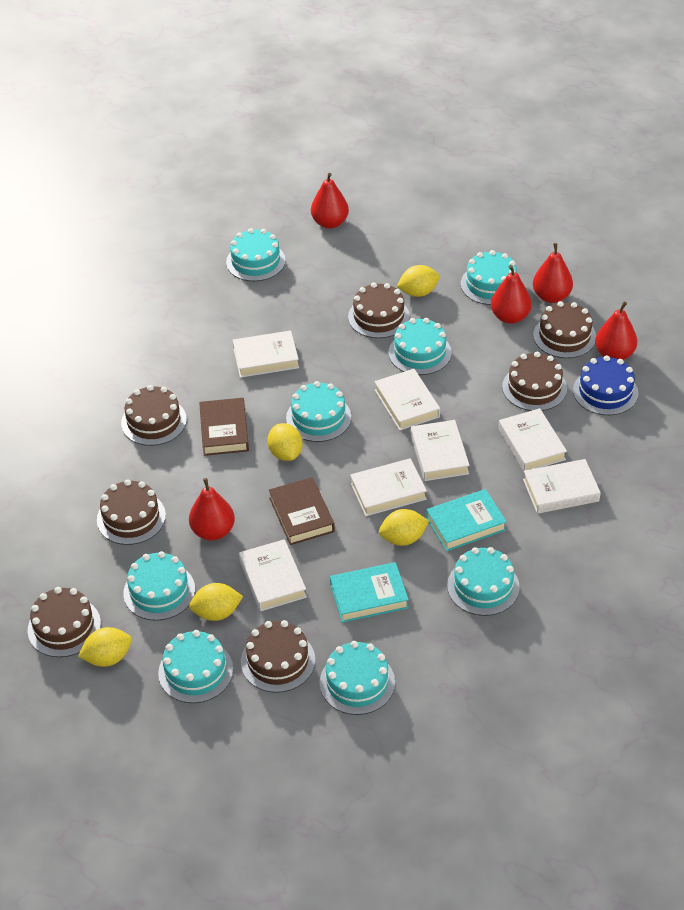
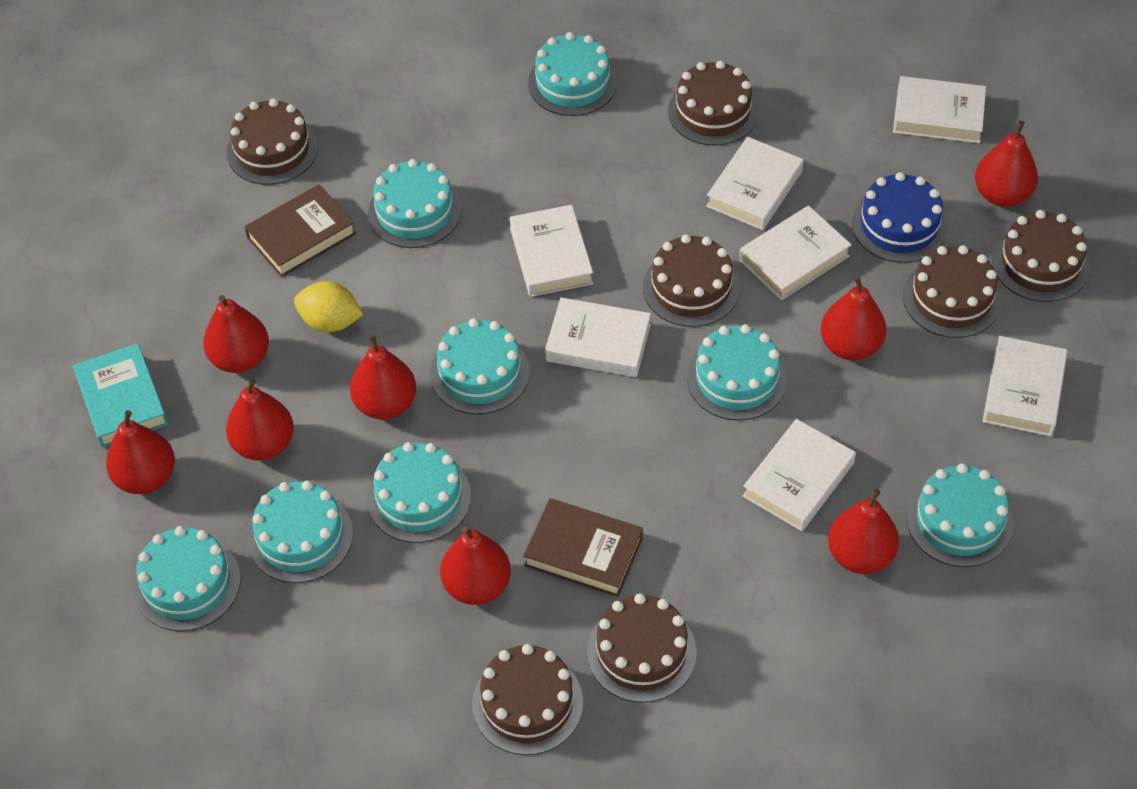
red pear: [189,478,235,541] [311,173,349,229] [491,265,532,324] [533,243,573,303] [595,302,637,360] = 5 -> [106,410,175,494] [203,295,269,373] [226,379,294,461] [350,334,416,420] [440,526,511,605] [821,275,886,360] [828,489,899,574] [975,121,1038,207] = 8
turquoise book: [330,562,409,623] [426,489,507,551] = 2 -> [73,343,168,448] = 1
yellow lemon: [78,627,132,667] [189,583,243,621] [267,423,302,461] [379,509,429,546] [397,265,440,297] = 5 -> [294,281,363,332] = 1

